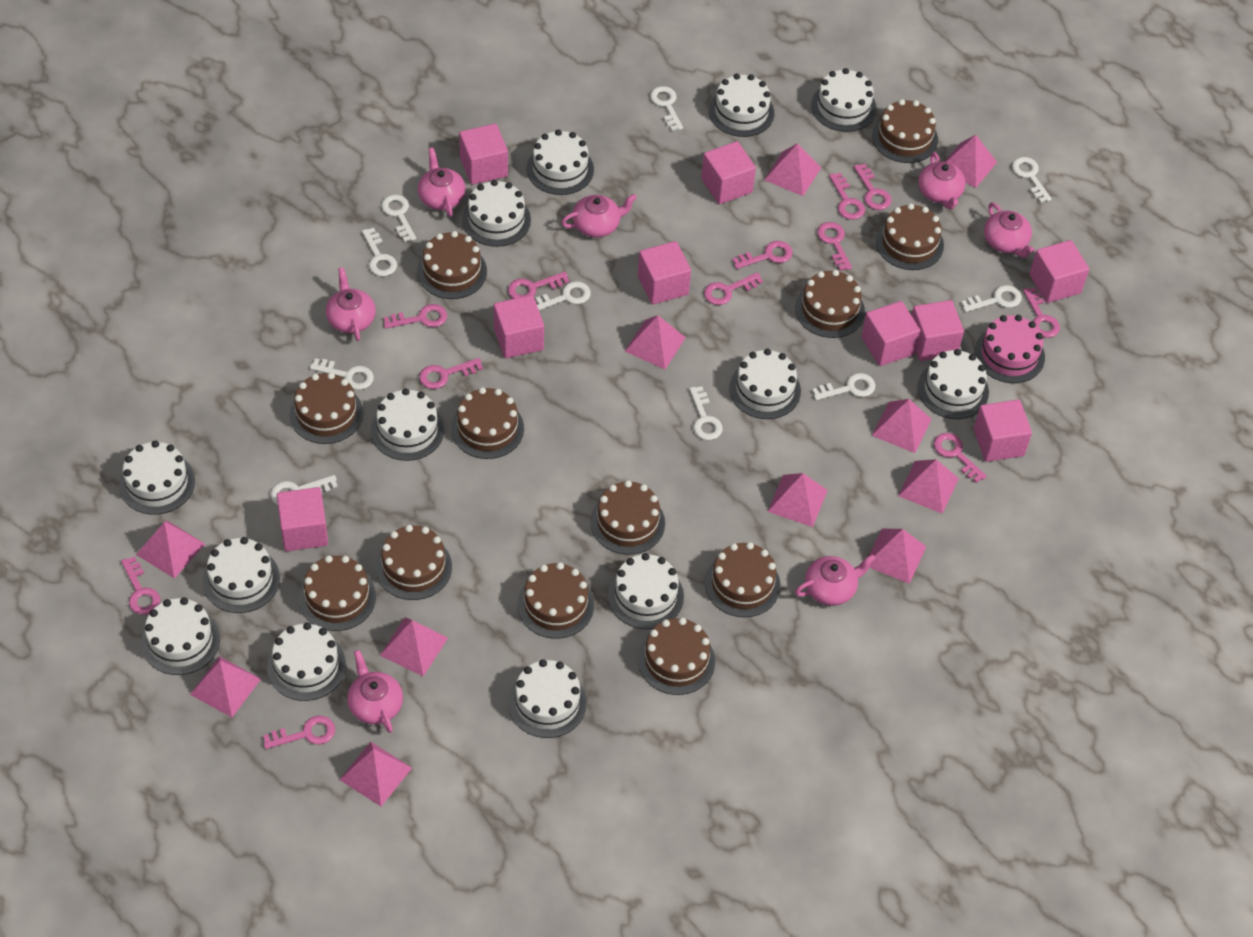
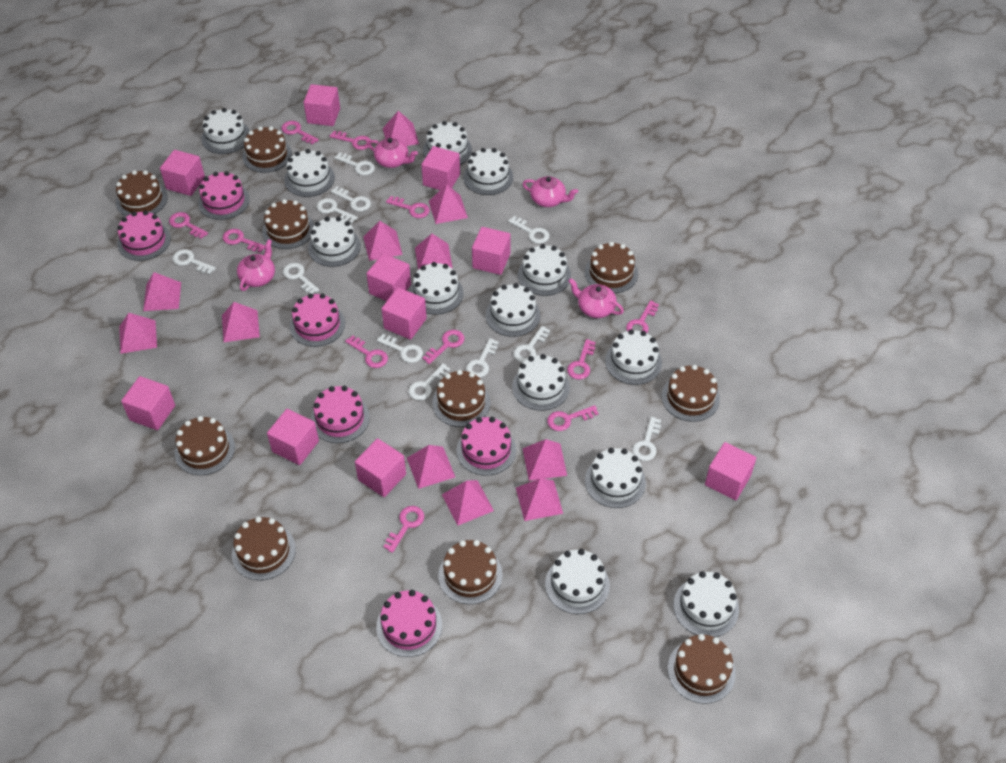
brown cake: [290,372,363,444] [299,555,376,631] [376,525,452,600] [417,231,487,299] [451,387,524,459] [518,562,594,639] [590,480,665,555] [638,618,715,695] [705,542,781,617] [795,270,865,338] [872,99,938,163] [876,203,944,270] = 12 -> [116,170,168,216] [175,416,235,475] [232,516,296,580] [242,126,292,173] [262,199,314,249] [432,370,491,427] [438,540,502,604] [585,242,638,293] [662,365,720,422] [668,634,736,704] = 10
pink cake: [974,315,1045,383] = 1 -> [117,211,171,261] [198,171,250,220] [290,293,345,347] [311,386,370,443] [376,590,442,657] [456,417,516,476] = 6
pink cube: [277,487,328,551] [459,124,508,185] [494,295,544,358] [638,241,691,305] [701,141,756,204] [861,301,921,366] [911,300,964,361] [974,400,1032,462] [1029,240,1089,303] = 9 -> [121,376,175,430] [160,150,205,196] [267,409,319,465] [304,84,340,126] [355,438,406,497] [366,253,411,301] [382,287,427,340] [421,146,460,190] [472,227,511,275] [705,442,756,500] = 10
pink key: [121,556,161,615] [263,716,335,749] [384,304,447,329] [419,358,483,389] [508,272,569,299] [704,272,763,305] [732,241,793,269] [817,222,852,271] [829,173,865,220] [854,164,892,210] [934,433,987,483] [1023,287,1060,338] = 12 -> [169,212,208,239] [223,229,265,253] [281,121,319,145] [330,131,372,150] [345,335,388,368] [383,506,424,553] [386,196,430,218] [422,330,464,364] [547,405,599,431] [567,339,596,380] [626,300,659,333] = 11
pink teapot: [326,267,376,341] [347,650,403,733] [418,148,466,217] [561,194,637,237] [795,554,876,606] [918,152,965,210] [984,202,1035,258] = 7 -> [237,239,275,291] [368,138,418,168] [522,176,578,207] [568,278,624,318] = 4
white key: [270,475,338,505] [310,358,374,390] [362,228,397,276] [381,194,416,242] [536,281,591,310] [650,86,683,131] [689,386,723,440] [812,373,875,400] [961,285,1022,312] [1012,157,1052,203] = 10 -> [172,249,216,274] [283,263,319,294] [317,198,358,223] [330,186,371,212] [334,153,375,175] [377,334,423,363] [408,363,450,400] [466,338,499,378] [508,216,550,244] [514,326,550,363] [632,417,661,461] = 11

